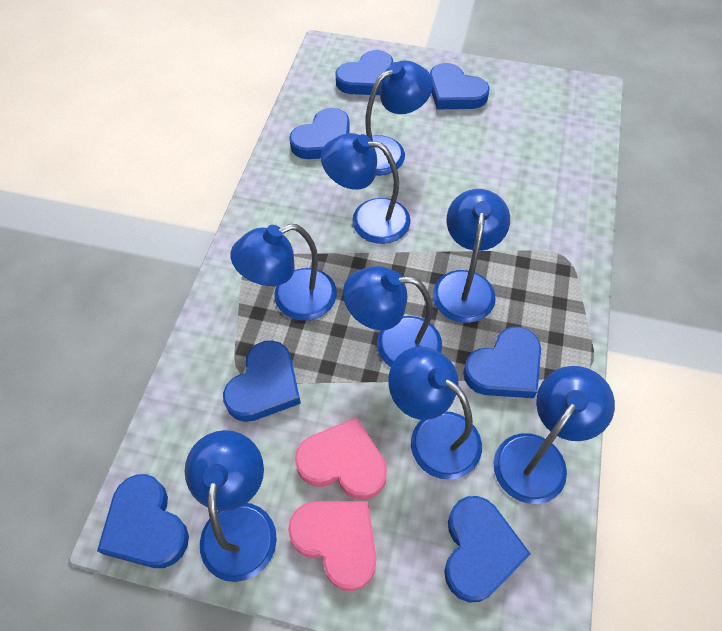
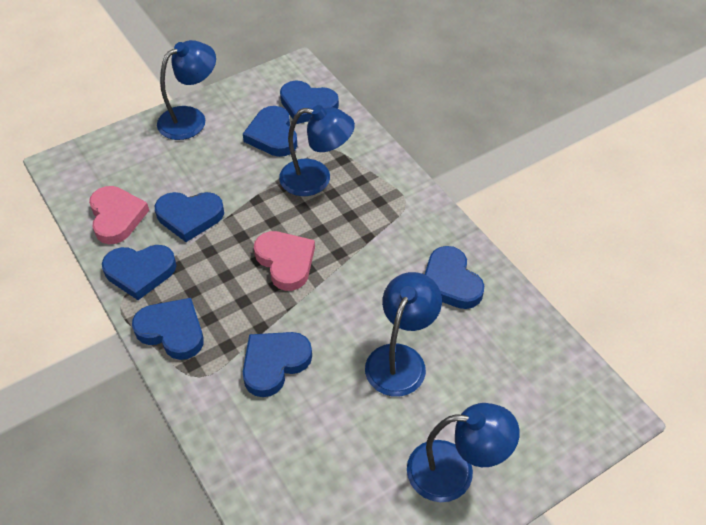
blue lamp: [185,430,277,582] [230,224,337,321] [321,133,411,244] [343,266,442,367] [365,60,433,176] [388,346,482,480] [433,189,510,323] [494,366,615,504] = 8 -> [157,40,216,140] [279,105,355,196] [365,272,442,397] [407,403,520,502] = 4

